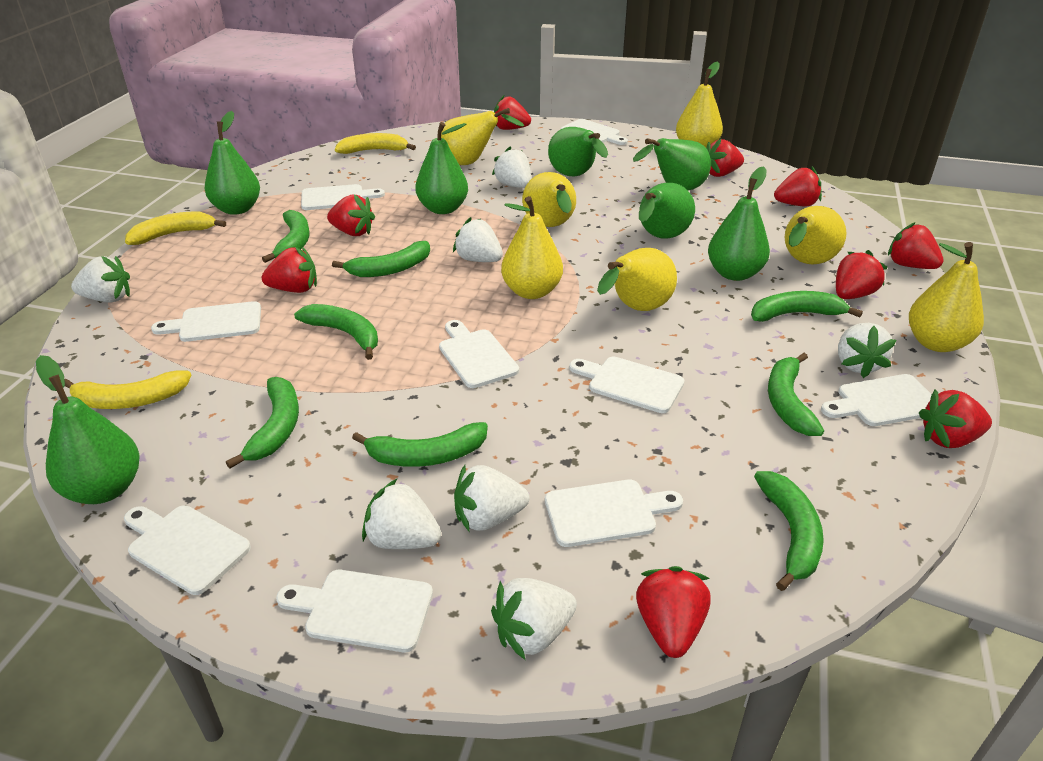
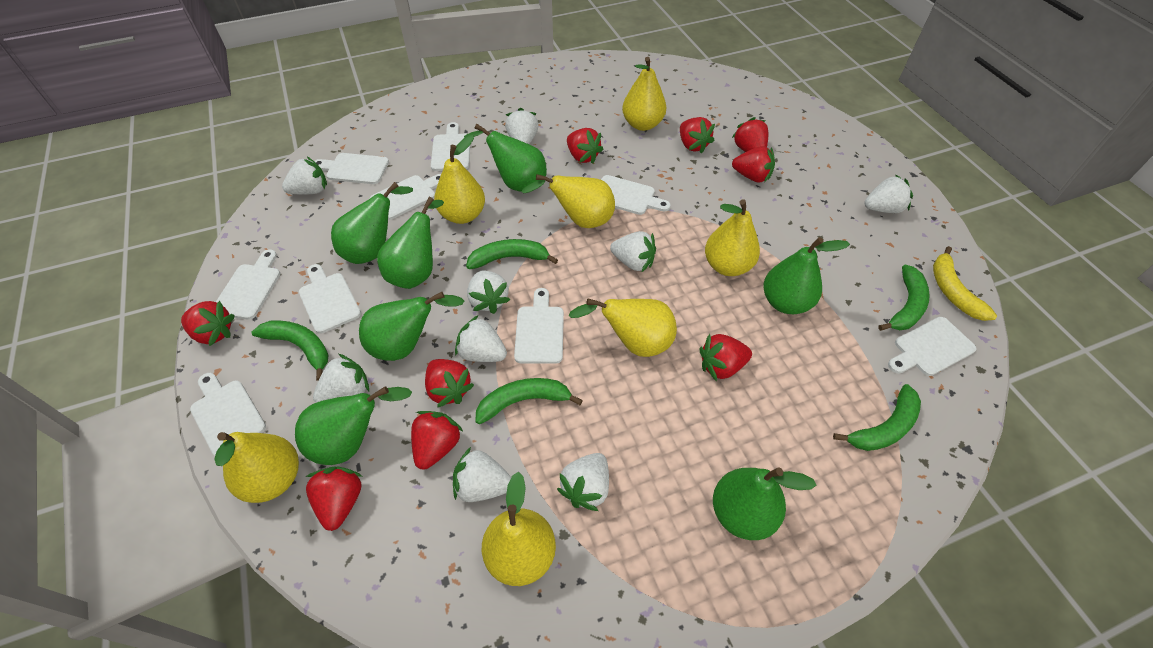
green banana: [226,377,299,469] [262,210,310,263] [294,304,378,360] [332,241,430,277] [352,422,488,467] [751,291,863,322] [754,471,824,591] [768,353,824,436] = 8 -> [251,320,329,381] [466,239,558,269] [475,378,583,425] [833,384,921,451] [878,264,930,331] = 5
white strawberry: [71,256,130,302] [362,478,441,549] [453,217,503,262] [454,465,529,531] [491,578,577,660] [492,147,531,188] [838,323,897,378] = 7 -> [282,157,327,195] [313,354,369,403] [453,447,511,502] [455,316,507,362] [467,271,510,314] [505,108,539,144] [557,453,609,511] [610,231,656,273] [864,174,913,213] = 9
yellow banana: [64,371,191,409] [125,212,226,245] [335,133,416,154] = 3 -> [933,246,997,321] = 1

